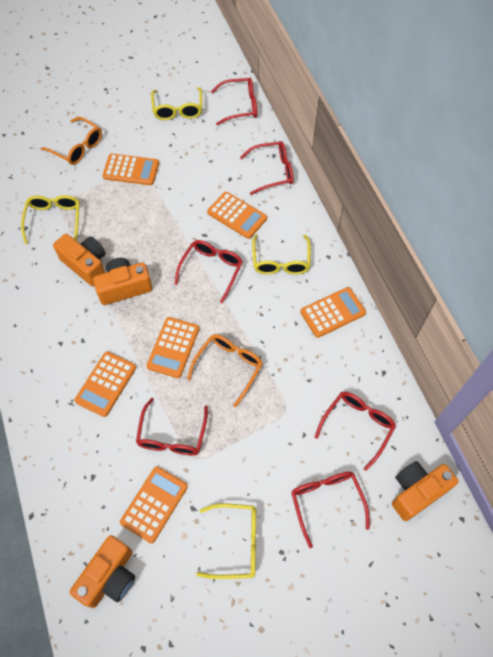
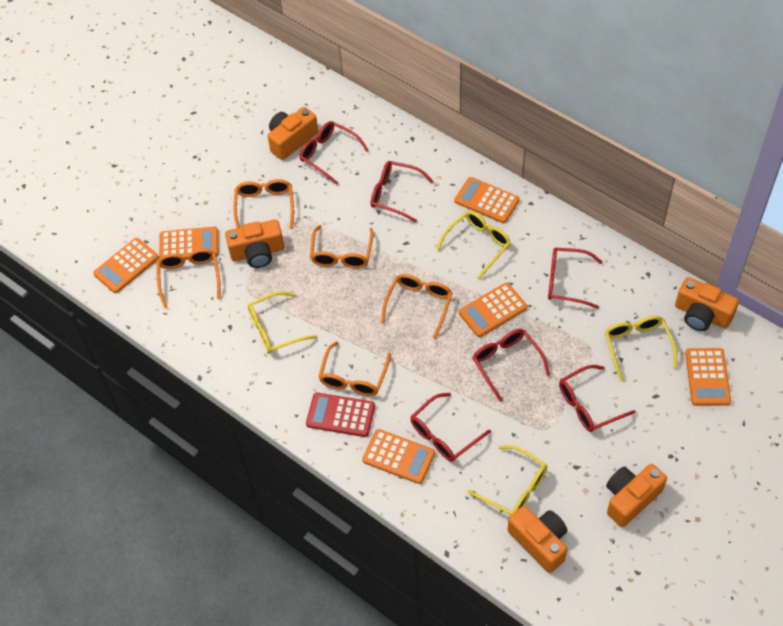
orange camera: [53,234,106,287] [70,535,135,608] [93,258,152,305] [392,461,459,521] = 4 -> [225,219,284,268] [268,107,318,160] [507,506,567,573] [606,464,667,527] [675,277,739,331] = 5
orange glasses: [40,117,102,165] [187,334,263,407] = 2 -> [157,249,221,308] [234,179,294,229] [310,225,374,268] [318,341,391,396] [381,274,453,339] = 5
red calculator: none = 0 -> [306,393,375,437] = 1

